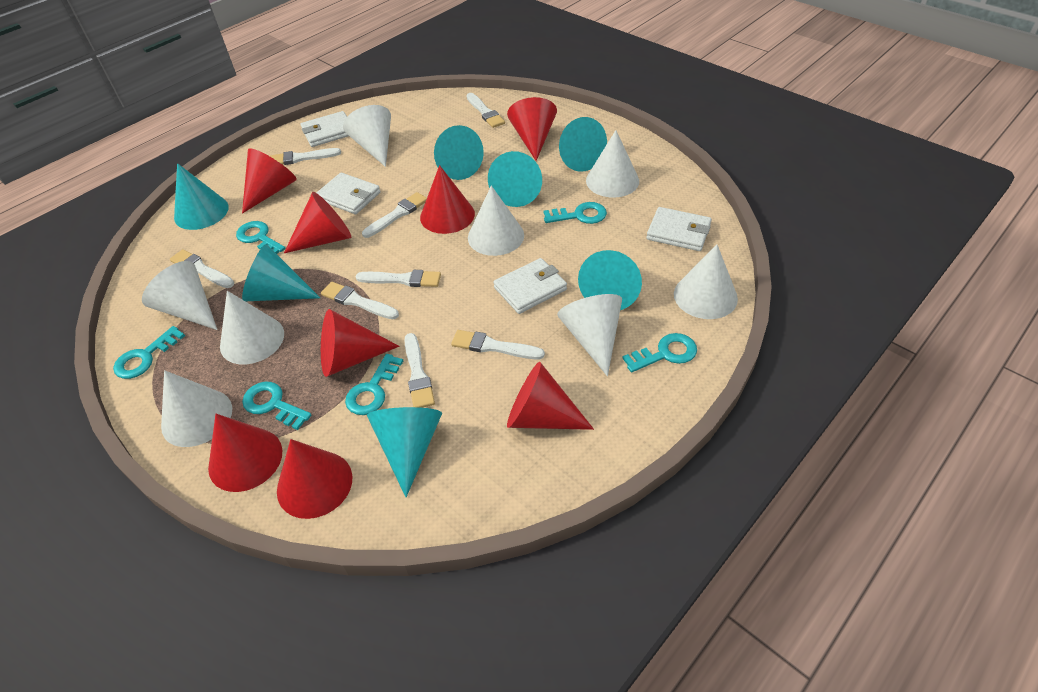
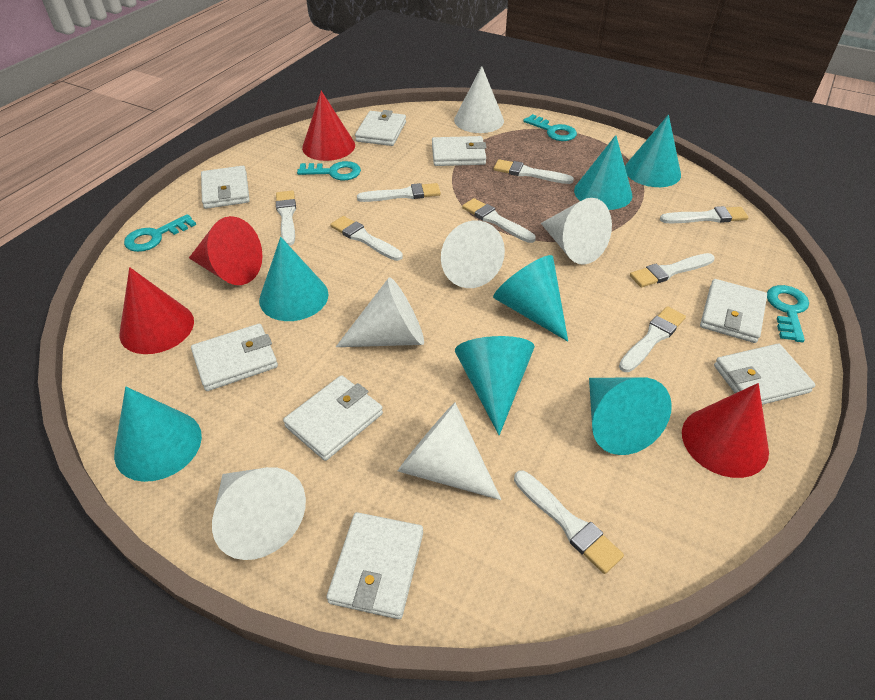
red cone: [208,414,282,492] [242,148,297,214] [277,439,352,519] [284,192,351,253] [321,309,399,377] [420,165,475,234] [507,97,557,161] [507,362,594,430] = 8 -> [119,267,194,354] [189,216,263,285] [302,91,355,161] [682,383,769,478] = 4
turquoise key: [113,326,185,379] [236,221,285,254] [242,382,312,430] [345,354,403,415] [544,202,607,224] [622,333,697,373] = 6 -> [124,214,196,252] [297,161,361,180] [523,114,577,141] [767,285,809,342] = 4
white brush: [170,249,234,288] [270,148,341,165] [321,282,399,319] [356,270,441,287] [362,192,427,238] [404,333,435,408] [451,330,545,359] [466,93,505,128] = 8 -> [276,190,296,246] [330,216,403,261] [357,183,441,202] [462,198,536,243] [494,159,574,184] [514,471,624,574] [619,306,686,372] [630,253,714,288] [660,206,749,223] = 9
white cone: [142,261,218,330] [161,370,232,447] [220,291,284,364] [343,105,391,167] [468,186,524,256] [557,294,622,376] [586,130,639,198] [674,245,738,319] = 8 -> [212,467,306,560] [336,277,424,347] [398,403,502,500] [441,221,505,288] [454,66,504,133] [541,198,612,265] = 6
white wallet: [301,111,349,147] [317,173,381,214] [493,258,567,314] [646,207,712,251] = 4 -> [191,324,278,391] [201,166,250,209] [283,375,383,461] [326,512,423,619] [355,110,406,146] [432,136,487,166] [700,279,767,343] [714,344,815,405] = 8

